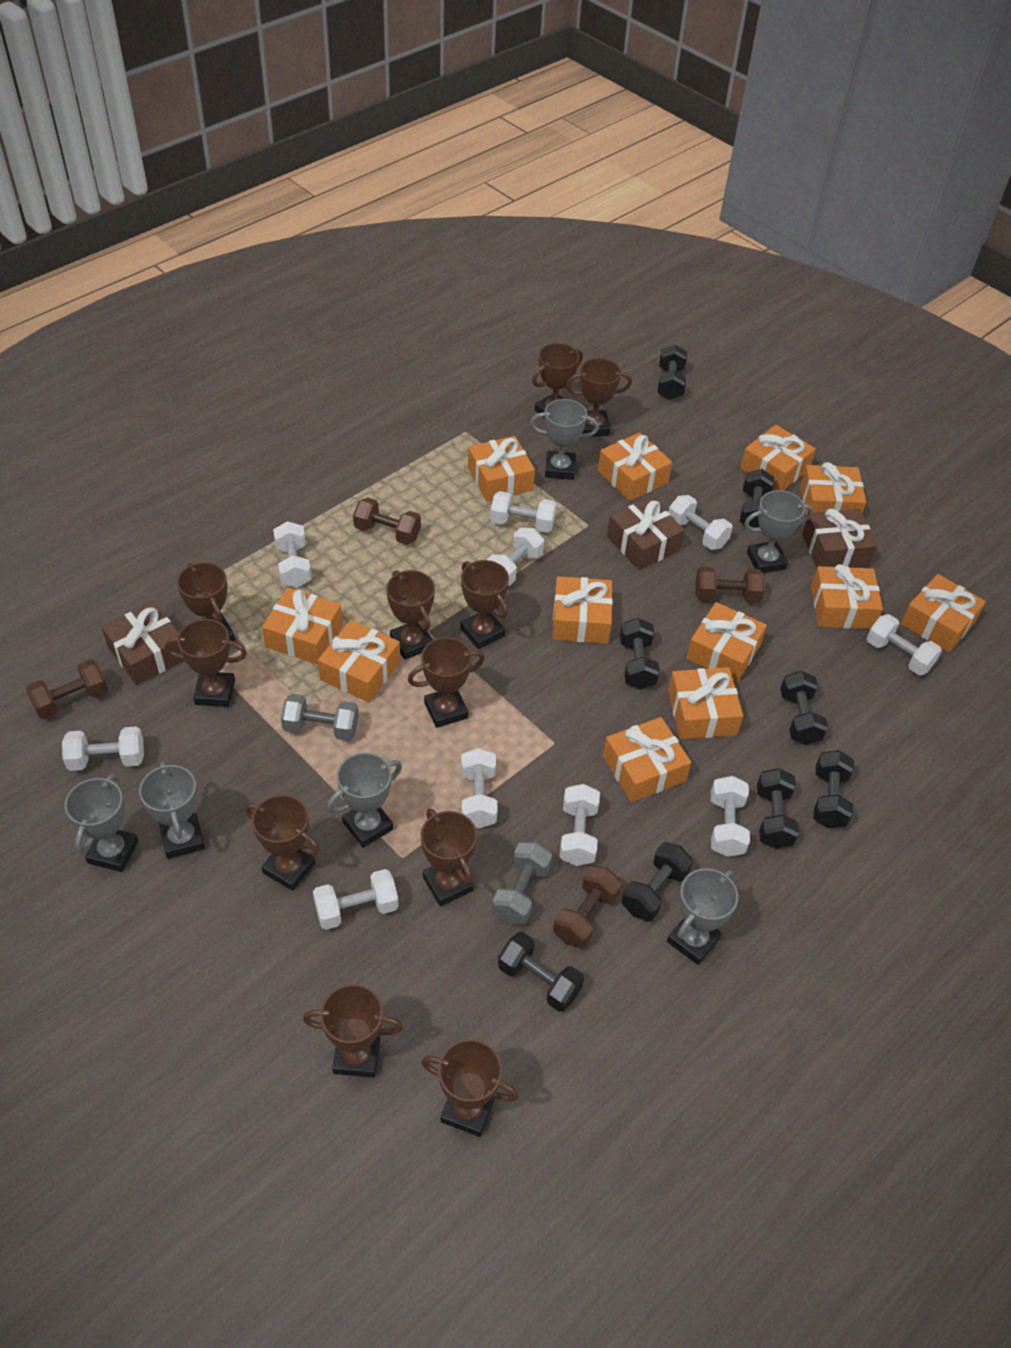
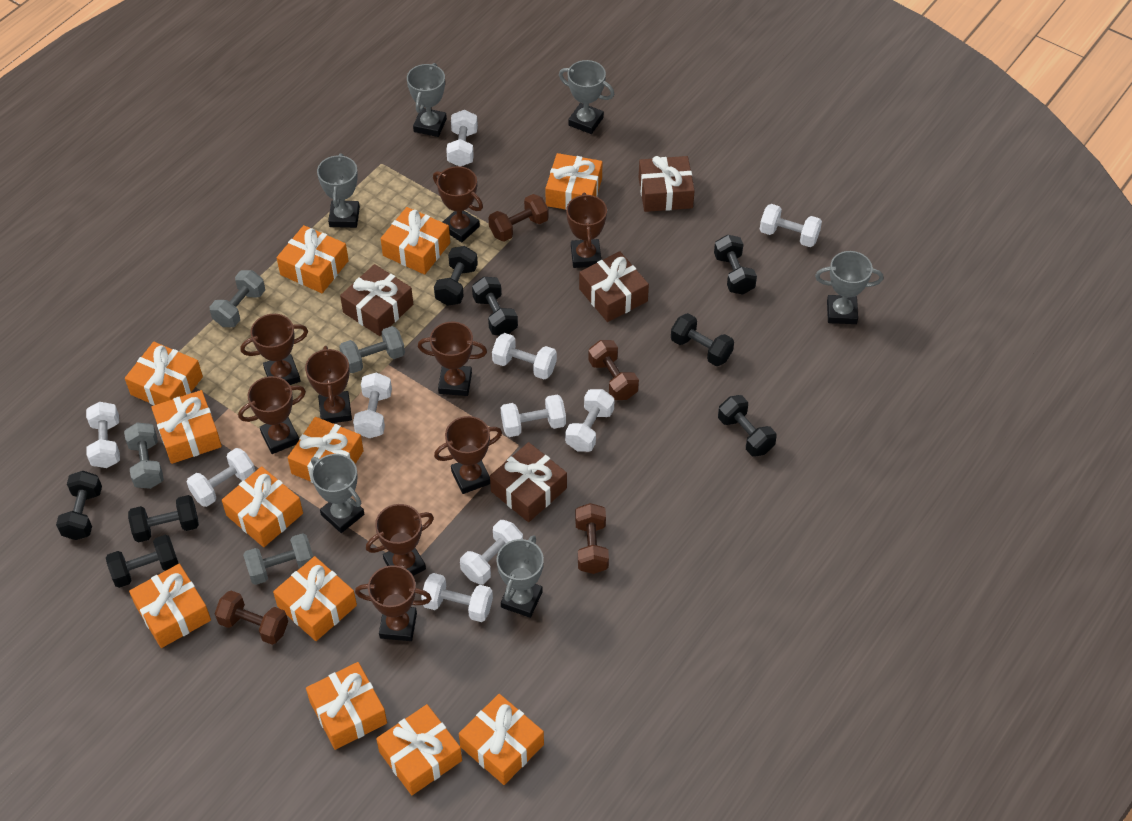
brown gift: [102,602,185,685] [607,497,685,570] [802,509,878,568] = 3 -> [340,264,413,336] [490,442,567,522] [579,251,649,322] [639,156,695,212] = 4
brown trophy: [165,619,247,707] [177,562,235,641] [246,795,320,891] [303,984,403,1078] [386,570,435,660] [408,637,485,728] [420,809,477,906] [421,1039,519,1137] [460,560,509,649] [532,343,583,418] [566,358,632,437] = 11 -> [238,376,306,454] [240,314,308,385] [305,346,352,423] [355,565,432,641] [366,504,434,576] [418,322,487,396] [433,166,483,242] [434,416,502,494] [566,193,607,268] = 9
grey dumbbell: [281,694,359,741] [492,842,552,925] = 2 -> [124,422,164,489] [210,270,265,327] [243,533,313,585] [339,326,405,373] = 4

